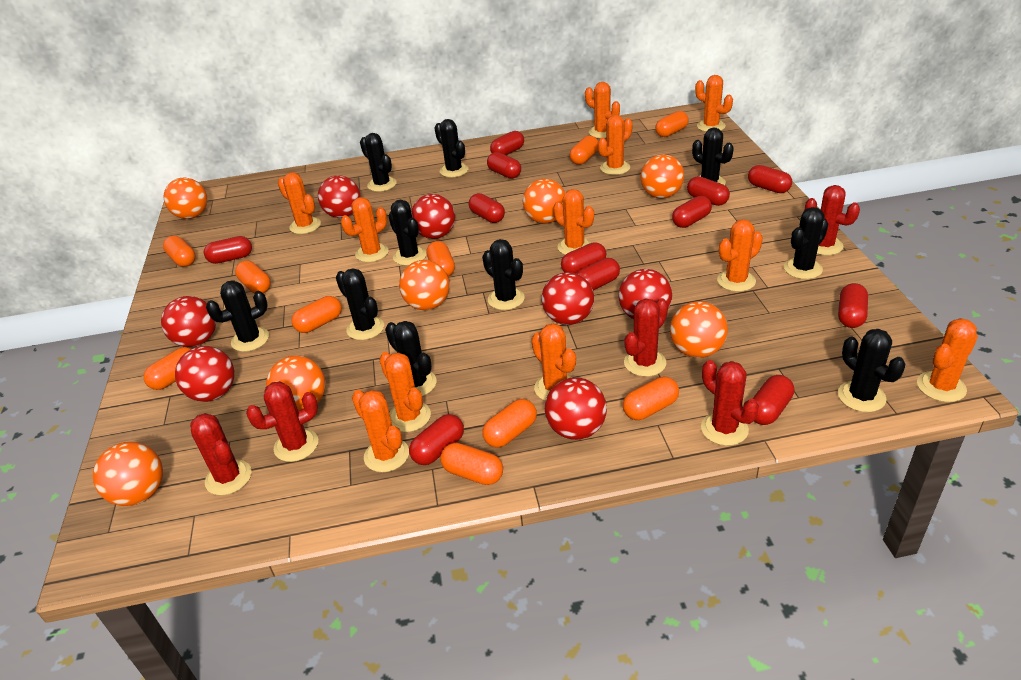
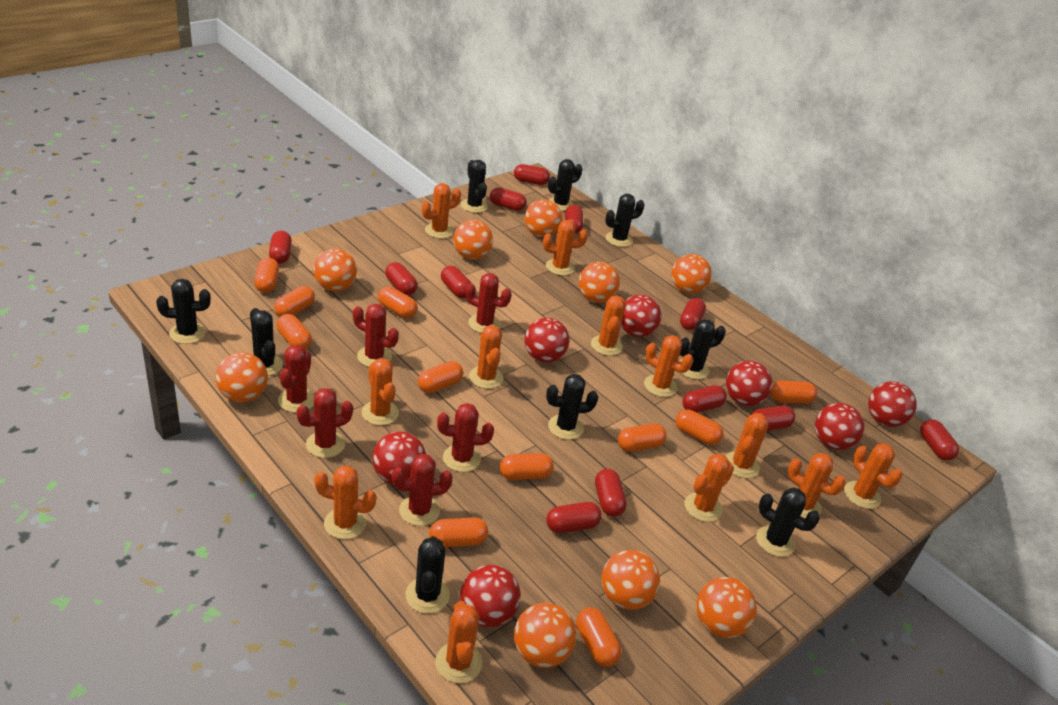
black cactus: [206,280,269,352] [336,268,384,340] [360,133,397,192] [385,321,437,396] [388,200,427,266] [434,119,468,177] [482,239,525,310] [692,128,734,185] [784,207,828,279] [838,329,905,412] = 10 -> [156,279,211,344] [250,308,283,376] [405,536,450,614] [461,160,488,213] [546,374,598,440] [548,159,582,211] [605,194,645,247] [680,319,726,380] [756,487,820,557] = 9
orange ball: [93,442,163,506] [163,178,208,219] [266,356,326,411] [399,260,450,310] [523,179,565,224] [641,154,684,198] [670,301,728,358] = 7 -> [215,352,268,403] [313,248,357,292] [453,220,493,260] [514,603,577,668] [525,199,562,237] [579,262,620,303] [602,550,660,610] [672,254,712,294] [696,577,757,638] = 9
orange cactus: [278,172,321,234] [341,197,389,262] [352,390,409,472] [379,352,431,432] [531,323,576,401] [553,189,594,255] [585,82,620,138] [598,115,633,175] [695,75,733,132] [717,219,763,292] [917,318,978,402] = 11 -> [314,466,377,539] [362,358,399,426] [422,183,461,238] [435,601,482,683] [469,325,503,389] [543,220,588,276] [591,296,626,356] [644,335,693,397] [684,454,734,522] [726,413,768,478] [788,453,846,518] [844,443,902,509] = 12
orange capsule: [143,347,191,390] [163,236,196,267] [235,261,271,293] [292,296,342,333] [426,241,455,277] [440,443,503,485] [482,399,537,448] [570,136,598,165] [623,377,679,420] [655,111,689,137] = 10 -> [254,258,279,293] [274,286,315,317] [277,314,312,349] [378,287,418,318] [418,361,463,393] [429,517,488,547] [500,453,554,480] [576,607,622,667] [618,424,667,452] [675,409,723,445] [771,381,817,404] = 11
red cactus: [190,413,252,496] [246,381,318,462] [624,298,668,377] [701,360,759,446] [805,185,860,255] = 5 -> [278,345,314,413] [297,388,353,458] [353,304,399,367] [392,454,453,526] [437,403,494,472] [465,273,512,333] = 6

